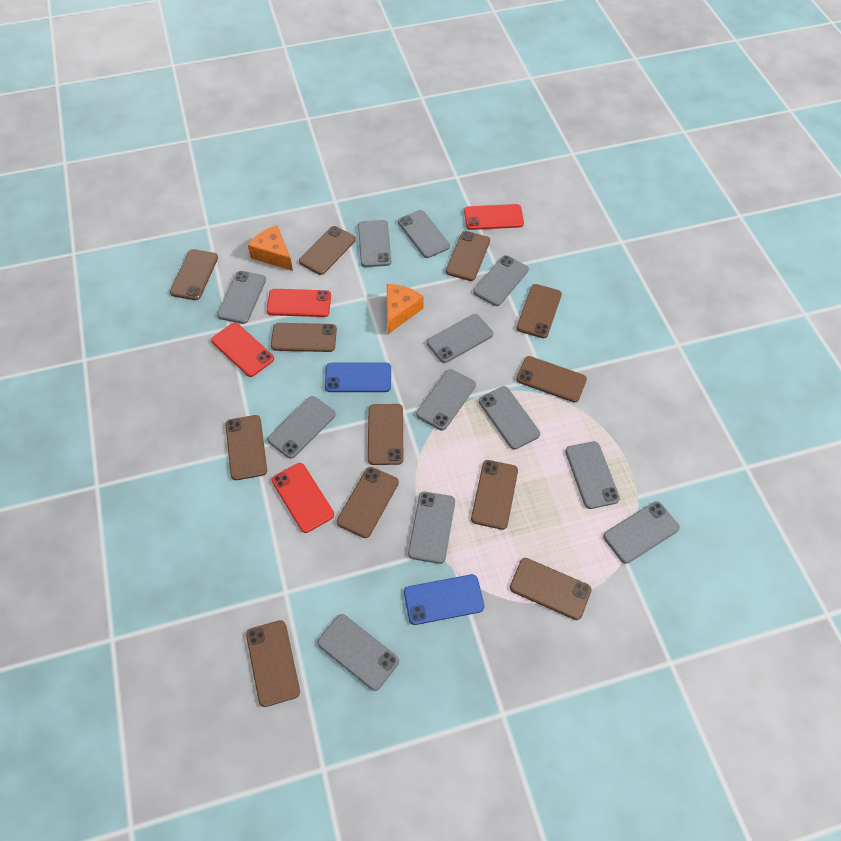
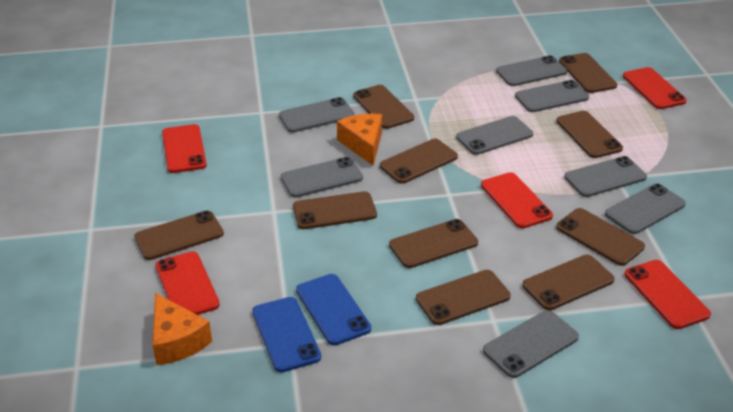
brown phone: [170,249,218,300] [225,415,267,480] [246,620,300,707] [271,323,337,352] [299,226,356,275] [337,467,399,538] [368,404,403,465] [446,231,490,281] [471,460,518,530] [510,558,592,620] [516,356,587,403] [517,284,562,338] = 12 -> [134,210,224,260] [293,191,377,229] [353,85,414,129] [380,139,458,184] [389,219,478,268] [416,270,511,325] [522,254,615,310] [556,111,623,158] [556,208,645,266] [559,53,617,93] = 10
grey phone: [217,271,266,324] [267,396,336,459] [317,614,399,691] [358,220,391,267] [398,210,450,258] [408,492,455,564] [416,369,476,430] [427,314,493,363] [473,255,529,306] [479,386,540,449] [565,441,620,509] [603,501,680,564] = 12 -> [279,97,355,133] [281,157,363,198] [456,116,533,155] [483,310,579,378] [496,55,567,86] [515,80,589,112] [564,156,647,197] [605,183,686,234] = 8
red phone: [211,323,274,377] [267,289,331,317] [272,463,334,533] [464,204,524,230] = 4 -> [155,251,220,315] [162,124,207,173] [481,172,553,228] [623,67,687,109] [624,260,711,329] = 5

